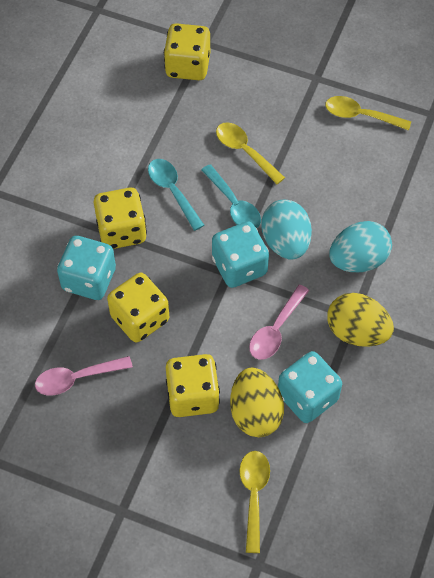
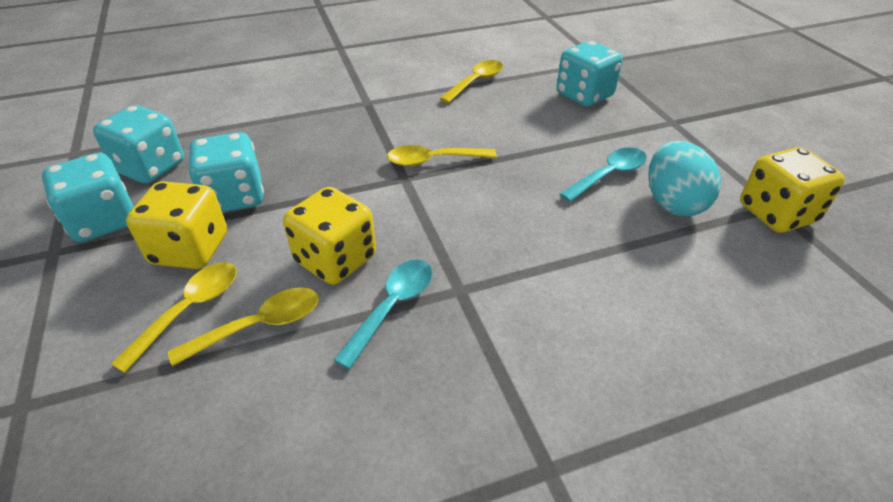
pink spoon: [35,356,133,396] [249,285,309,360] = 2 -> none = 0
turquoise dice: [57,236,116,300] [212,222,269,288] [278,351,342,423] = 3 -> [42,153,134,242] [93,105,184,183] [188,132,264,212] [556,41,623,107] = 4
turquoise egg: [261,200,312,260] [329,221,392,272] = 2 -> [648,141,721,216] = 1
yellow dice: [94,188,147,249] [107,273,169,342] [164,23,210,80] [166,354,220,417] = 4 -> [126,181,227,269] [283,187,376,285] [740,147,845,233] = 3
yellow egg: [230,367,284,437] [327,293,394,347] = 2 -> none = 0
yellow spoon: [216,122,285,184] [239,451,270,553] [325,96,411,131] = 3 -> [111,262,237,373] [168,287,319,366] [387,145,497,166] [439,60,503,103] = 4

